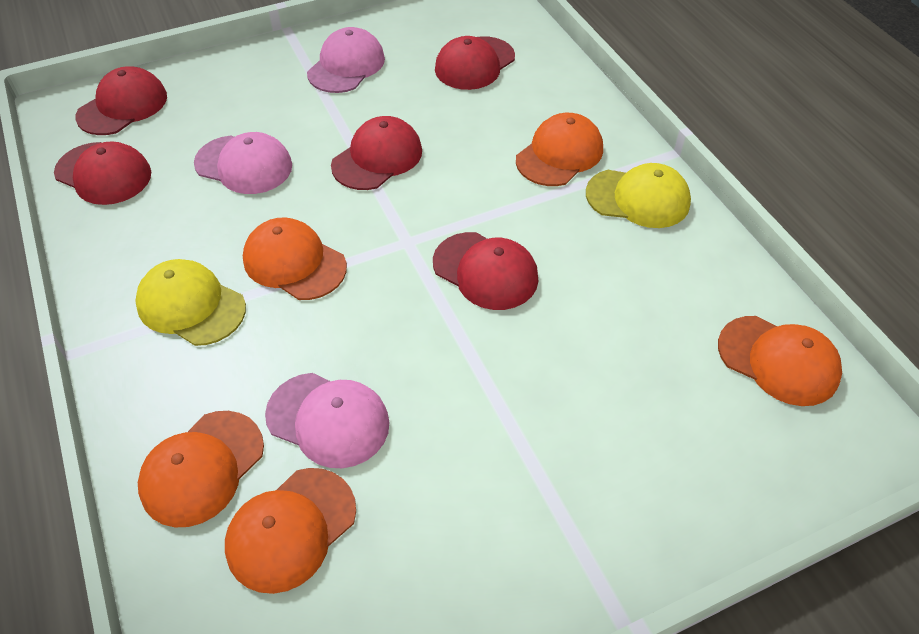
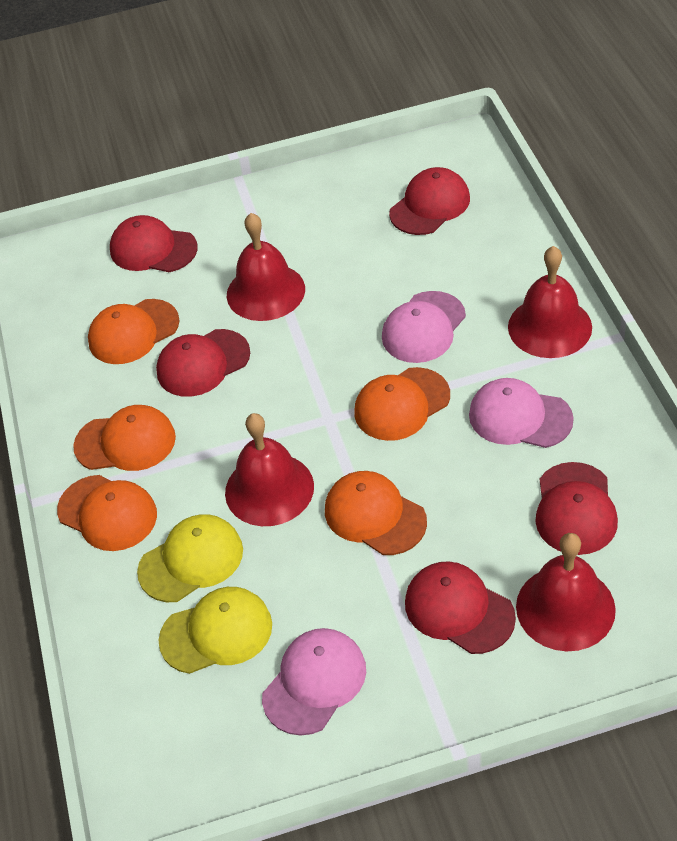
red bell: none = 0 -> [225,413,314,526] [227,213,305,321] [508,246,592,358] [516,533,616,651] = 4

